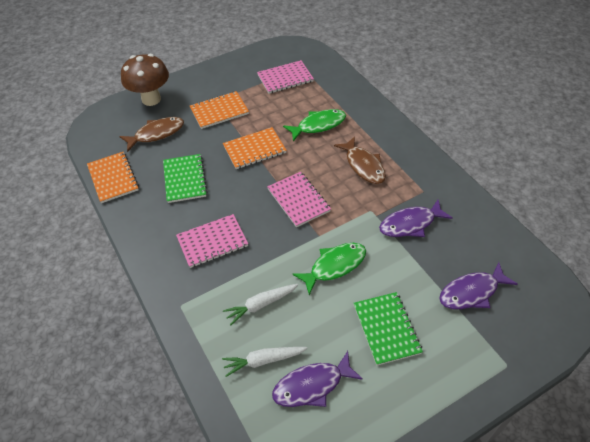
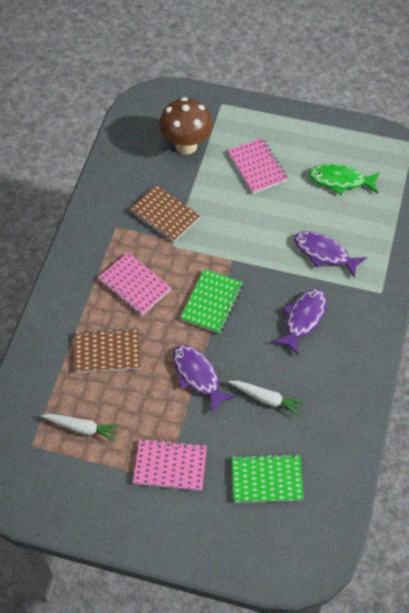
brown fish: [119,117,184,152] [334,136,386,184] = 2 -> none = 0
brown notebook: none = 0 -> [75,328,141,373] [129,185,200,243] = 2
green fish: [283,109,346,141] [293,243,366,295] = 2 -> [308,164,380,195] = 1
orange notebook: [87,152,139,203] [190,91,249,129] [223,127,287,169] = 3 -> none = 0

